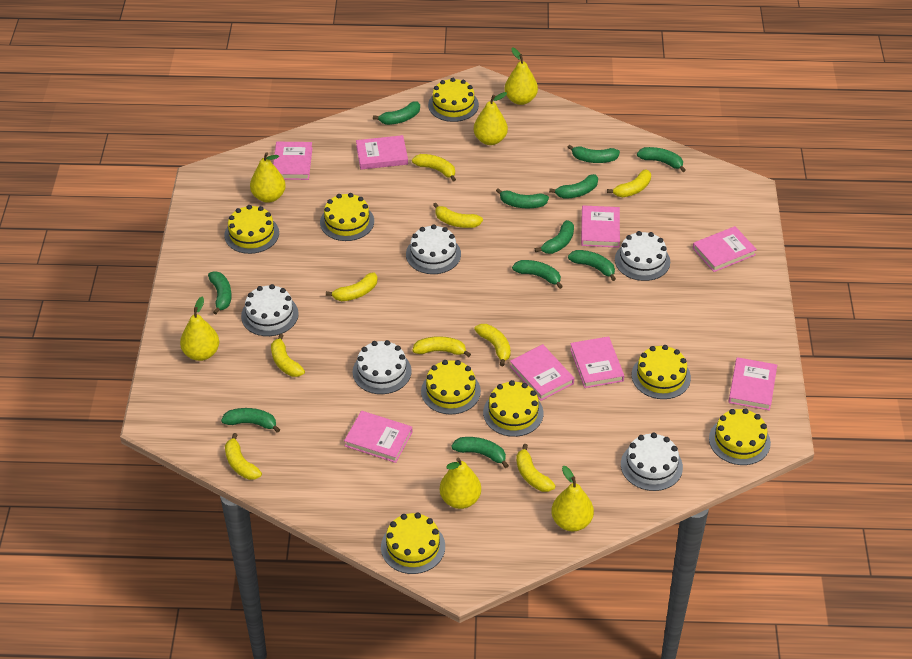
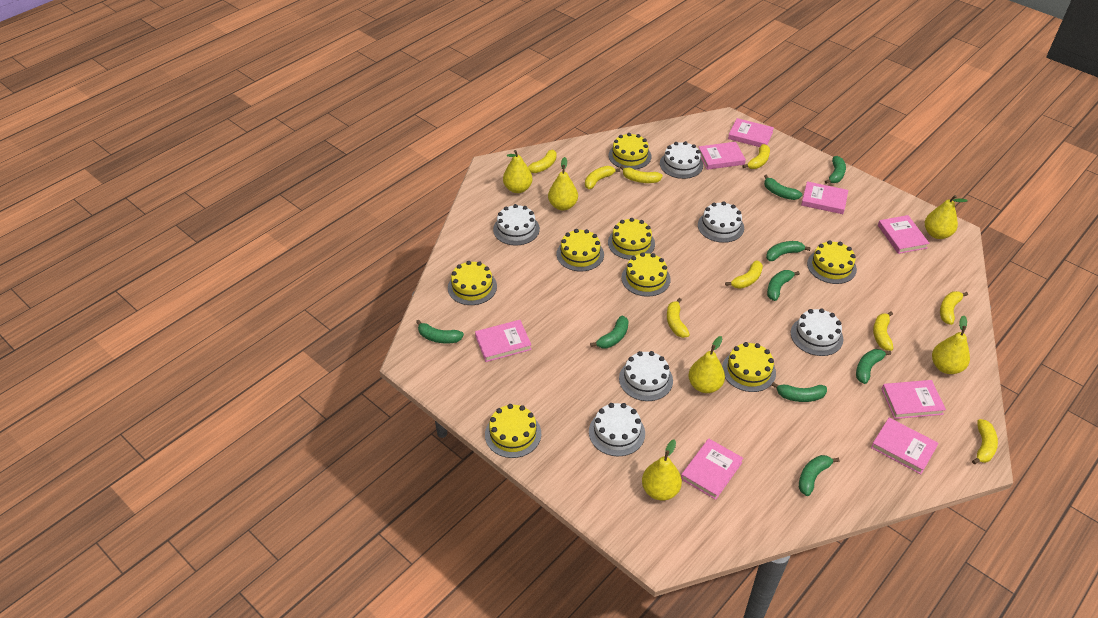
green banana: [208,271,232,314] [221,408,280,433] [373,102,420,125] [451,437,509,468] [496,188,549,208] [512,260,563,289] [535,220,574,254] [549,174,598,199] [568,145,620,163] [568,250,616,281] [637,147,686,172] = 11 -> [416,320,464,344] [590,316,629,349] [764,175,802,200] [766,241,811,261] [767,270,800,301] [772,382,827,402] [799,455,839,496] [825,156,846,184] [856,349,891,384] = 9
white cake: [241,284,299,336] [353,340,412,394] [406,224,461,274] [615,231,670,281] [621,433,683,491] = 5 -> [493,204,540,245] [589,403,645,456] [619,351,673,401] [660,141,703,179] [698,201,744,243] [791,308,843,356] = 6

